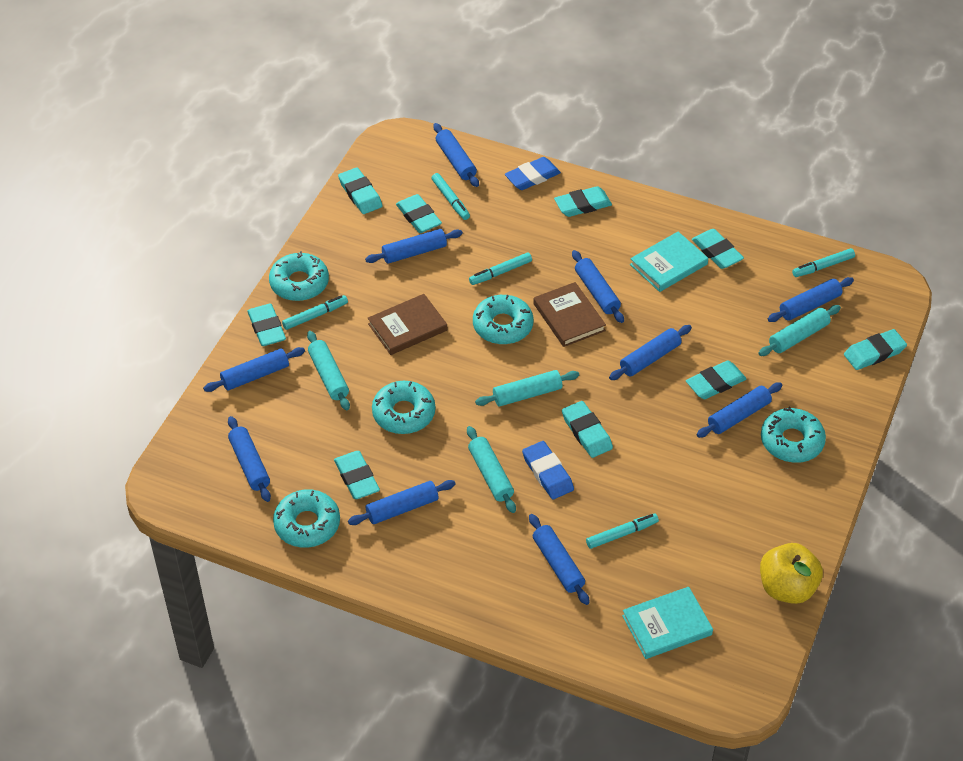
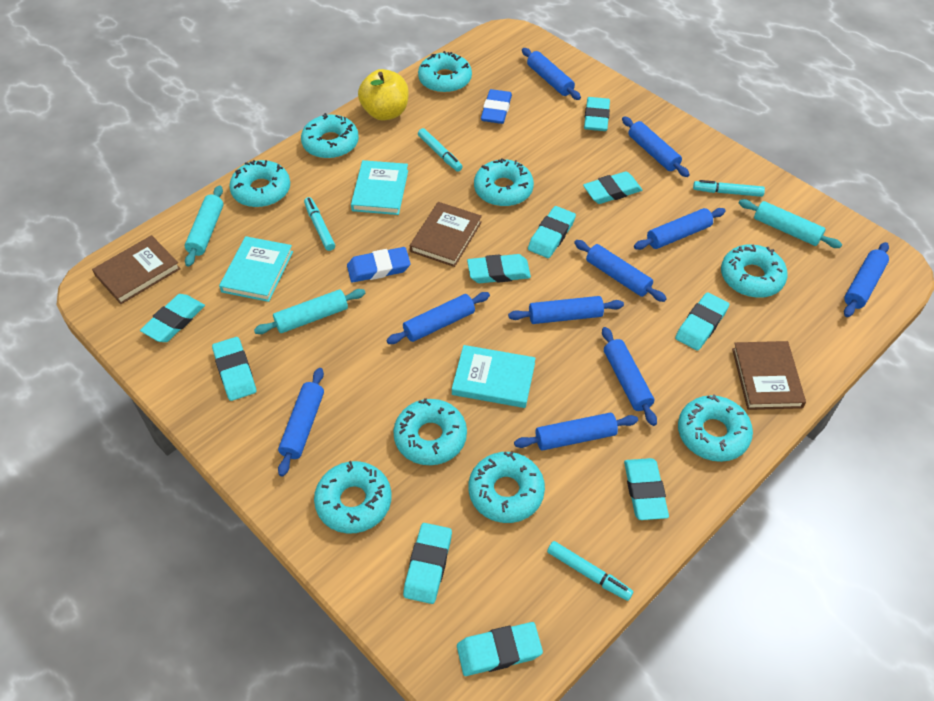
brown book: [368,294,447,355] [533,282,606,347] = 2 -> [92,235,181,304] [410,202,482,267] [732,341,806,410] = 3
turquoise book: [622,587,713,659] [630,232,708,292] = 2 -> [219,236,293,302] [351,160,408,215] [452,345,536,408] = 3
turquoise donut: [269,251,329,301] [273,489,340,548] [372,381,435,434] [473,295,533,344] [761,407,826,463] = 5 -> [229,160,290,207] [301,113,359,159] [314,461,392,533] [393,398,467,465] [418,51,472,93] [469,451,545,523] [474,158,534,207] [678,395,753,462] [721,244,788,298] = 9
turquoise eraser: [247,303,286,346] [334,451,380,499] [338,167,382,214] [396,194,442,233] [554,186,612,217] [562,401,613,458] [686,360,747,399] [692,229,744,269] [844,329,907,370] = 9 -> [140,294,205,342] [212,337,256,401] [403,523,452,604] [457,622,543,676] [467,254,531,283] [528,206,576,258] [583,171,642,204] [584,97,610,131] [624,458,669,520] [675,292,730,351] = 10
turquoise marker: [282,295,348,330] [431,173,470,220] [469,252,532,285] [586,513,659,549] [792,248,855,277] = 5 -> [304,197,335,251] [418,128,463,172] [547,541,633,601] [693,180,765,197] = 4
turquoise rolling pin: [307,331,350,410] [467,426,516,513] [475,370,579,407] [758,305,841,356] = 4 -> [185,185,223,267] [254,289,365,334] [739,199,842,248] = 3

